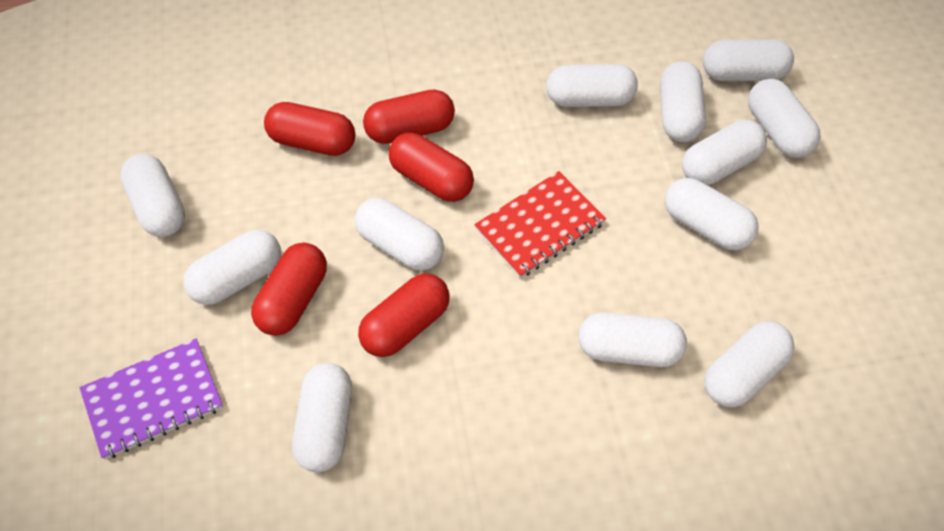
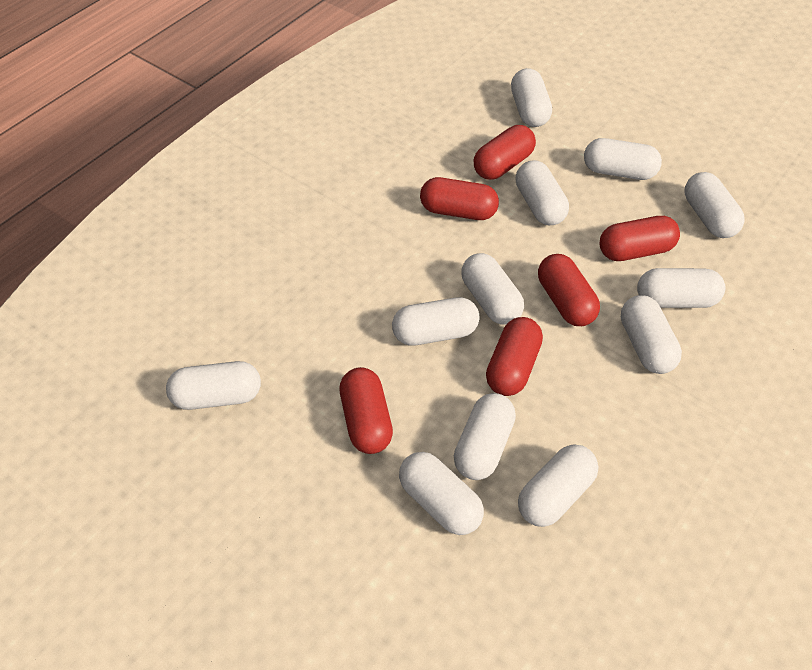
purple notebook: [80,339,223,460] = 1 -> none = 0
red capsule: [251,243,327,336] [264,102,355,156] [358,273,450,357] [363,90,455,144] [389,133,474,202] = 5 -> [340,367,393,454] [420,177,499,220] [474,125,536,180] [486,317,543,396] [538,254,600,326] [600,216,680,261] = 6
red notebook: [474,171,606,278] = 1 -> none = 0

